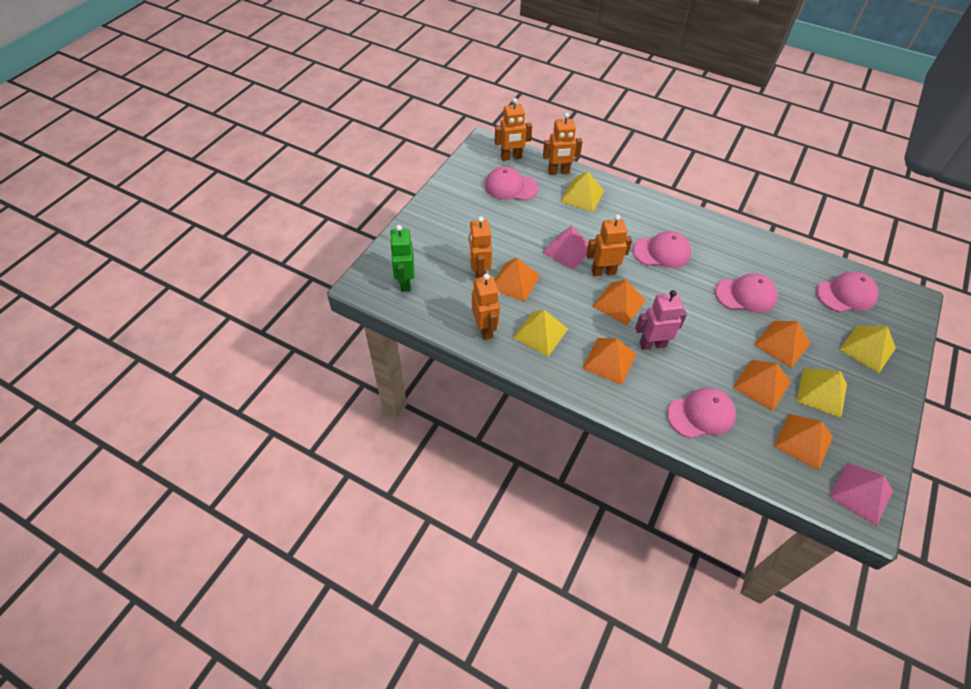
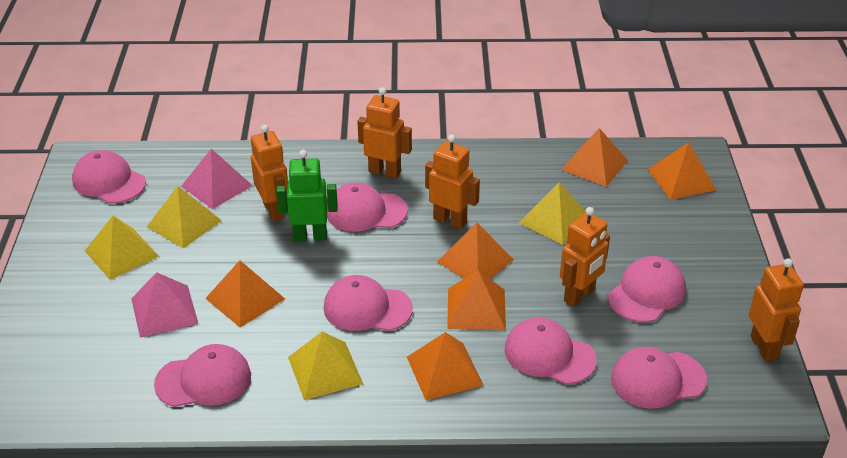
pink cap: [485,166,538,201] [633,231,691,268] [667,387,736,438] [715,273,778,313] [816,272,879,312] = 5 -> [72,150,146,203] [154,344,251,407] [323,275,413,331] [327,183,408,232] [505,317,597,384] [608,256,686,322] [611,347,707,409] = 7
pink robot: [635,290,687,350] = 1 -> none = 0

